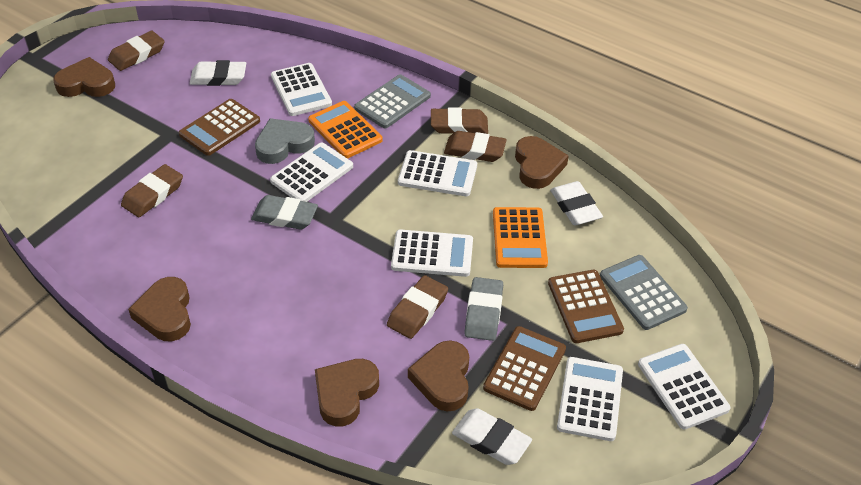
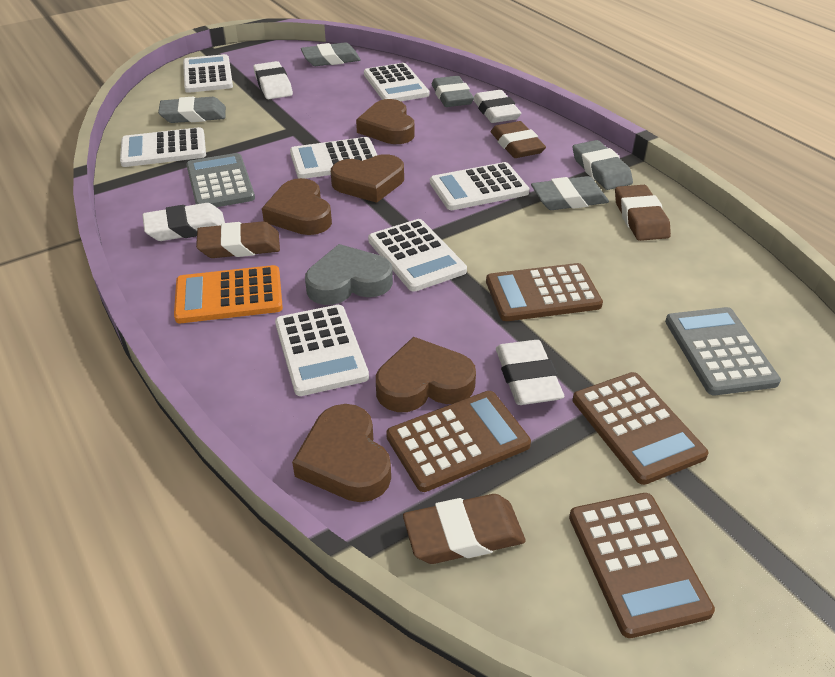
brown calculator: [179,99,260,156] [483,326,566,411] [548,270,624,343] = 3 -> [386,391,531,492] [486,263,603,321] [569,493,715,638] [573,372,709,485] = 4
brown eraser: [108,31,165,71] [121,164,183,217] [387,275,448,339] [431,107,488,134] [444,131,507,162] = 5 -> [196,221,280,258] [403,494,526,564] [491,121,546,158] [615,185,671,241] = 4
grey eraser: [251,195,318,230] [464,277,503,341] = 2 -> [158,97,226,123] [301,42,361,66] [432,76,474,107] [531,176,609,210] [573,140,633,190] = 5
orange calculator: [308,101,383,159] [493,207,548,268] = 2 -> [174,265,283,323] = 1
white calculator: [270,143,353,202] [271,63,332,116] [391,229,473,277] [398,150,477,196] [557,357,623,441] [638,344,731,430] = 6 -> [120,127,206,167] [183,54,233,93] [275,305,369,396] [290,137,377,179] [364,63,429,101] [368,219,467,292] [430,162,530,210] = 7
white eraser: [190,60,246,86] [452,408,532,465] [550,181,603,225] = 3 -> [143,203,225,241] [253,61,293,99] [473,90,521,123] [496,340,564,405] = 4

